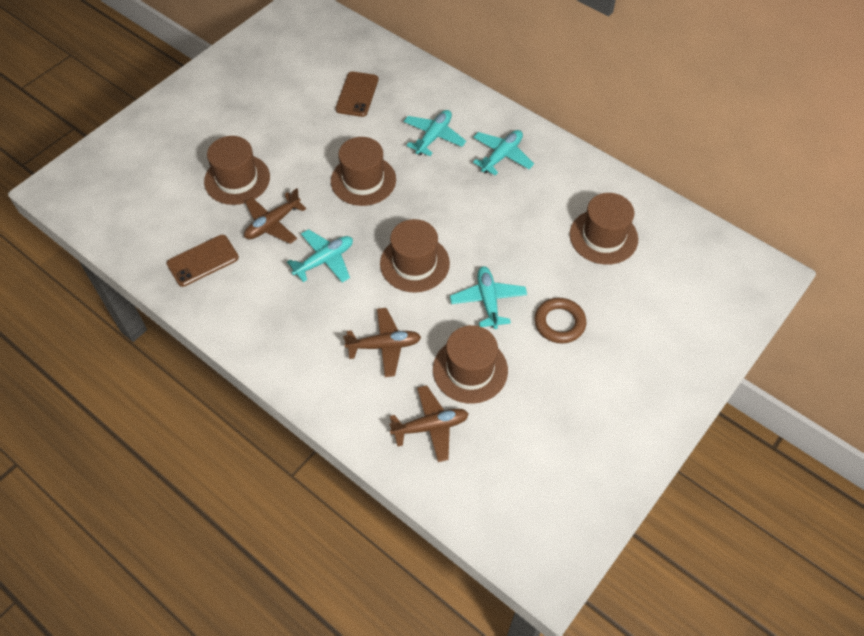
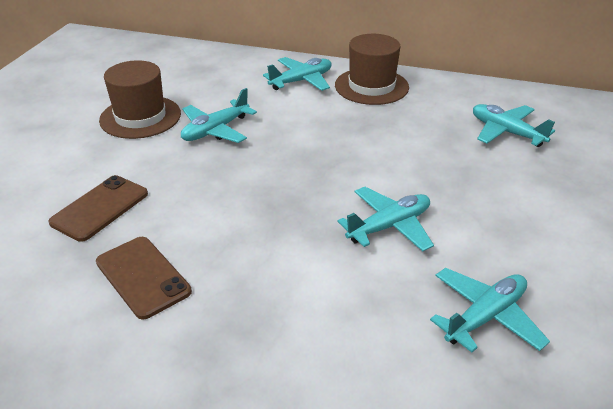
brown hat: [204,136,270,205] [331,137,396,206] [380,219,450,293] [433,325,508,404] [569,193,638,265] = 5 -> [99,60,181,139] [335,34,409,105] = 2
brown plane: [244,188,306,244] [343,308,421,377] [389,385,469,462] = 3 -> none = 0
brown ring: [534,298,586,344] = 1 -> none = 0
turquoise plane: [287,229,353,283] [404,110,466,156] [450,266,527,329] [473,130,534,176] = 4 -> [181,88,257,143] [263,57,332,91] [338,187,434,251] [430,268,550,353] [473,104,555,147] = 5

